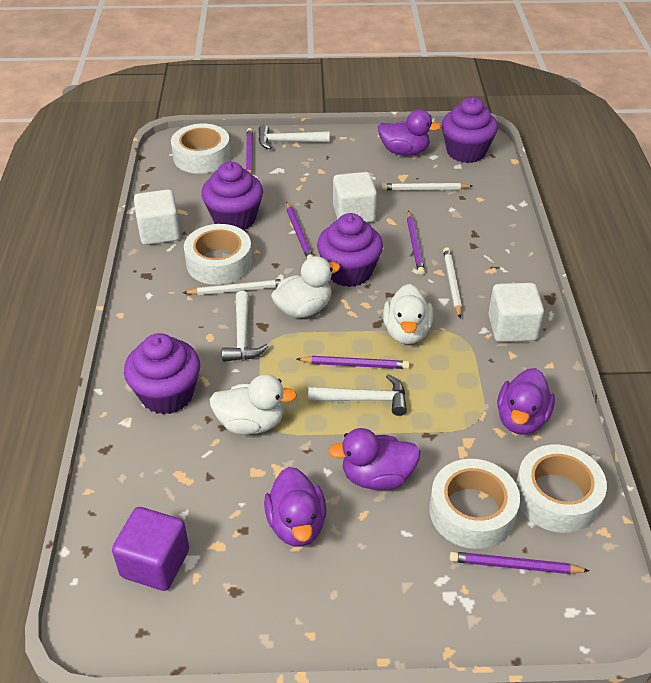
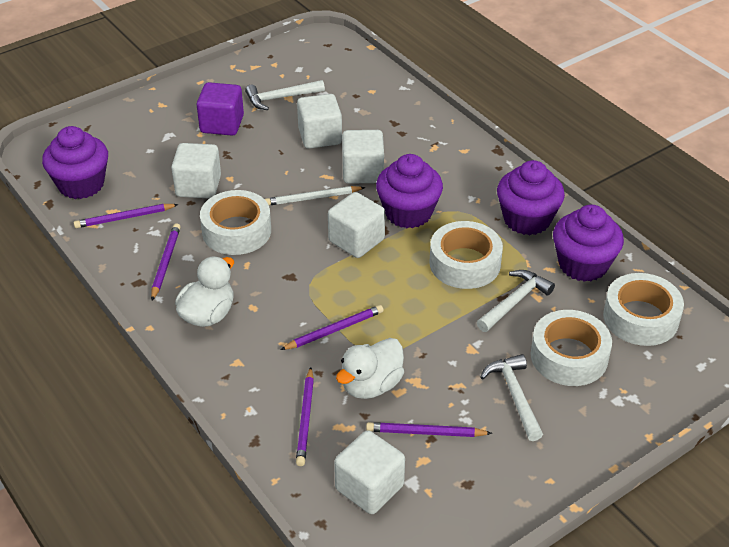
purple duck: [264,467,326,547] [328,428,421,490] [378,110,441,156] [497,368,555,435] = 4 -> none = 0
white cube: [134,189,180,245] [333,172,377,223] [488,283,544,342] = 3 -> [171,143,221,199] [297,94,342,149] [328,192,385,258] [334,430,405,514] [342,130,384,184] = 5
white duck: [209,374,297,435] [271,256,340,318] [383,284,433,344] = 3 -> [175,257,234,327] [336,338,404,399] = 2
white pencil: [183,279,284,295] [381,183,472,190] [443,247,462,318] = 3 -> [265,186,365,205] = 1

